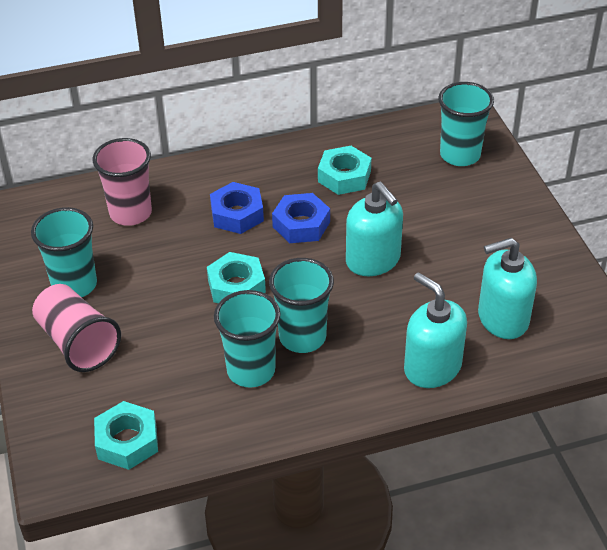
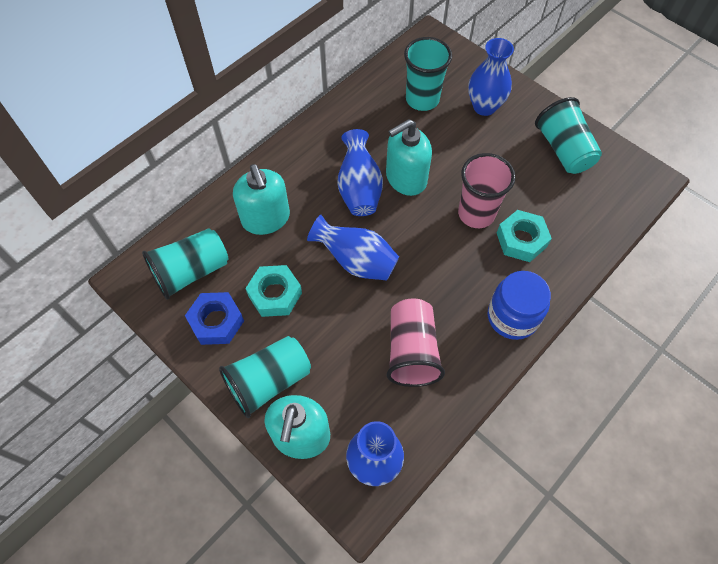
blue jar: none = 0 -> [488,271,551,340] = 1
blue nut: [210,182,264,234] [272,193,330,243] = 2 -> [185,292,244,345] = 1
blue vase: none = 0 -> [307,215,399,281] [337,129,383,216] [346,421,404,486] [468,38,514,116] = 4
turquoise nut: [94,401,158,470] [207,252,266,303] [318,146,371,195] = 3 -> [245,265,302,317] [497,210,552,262] = 2

